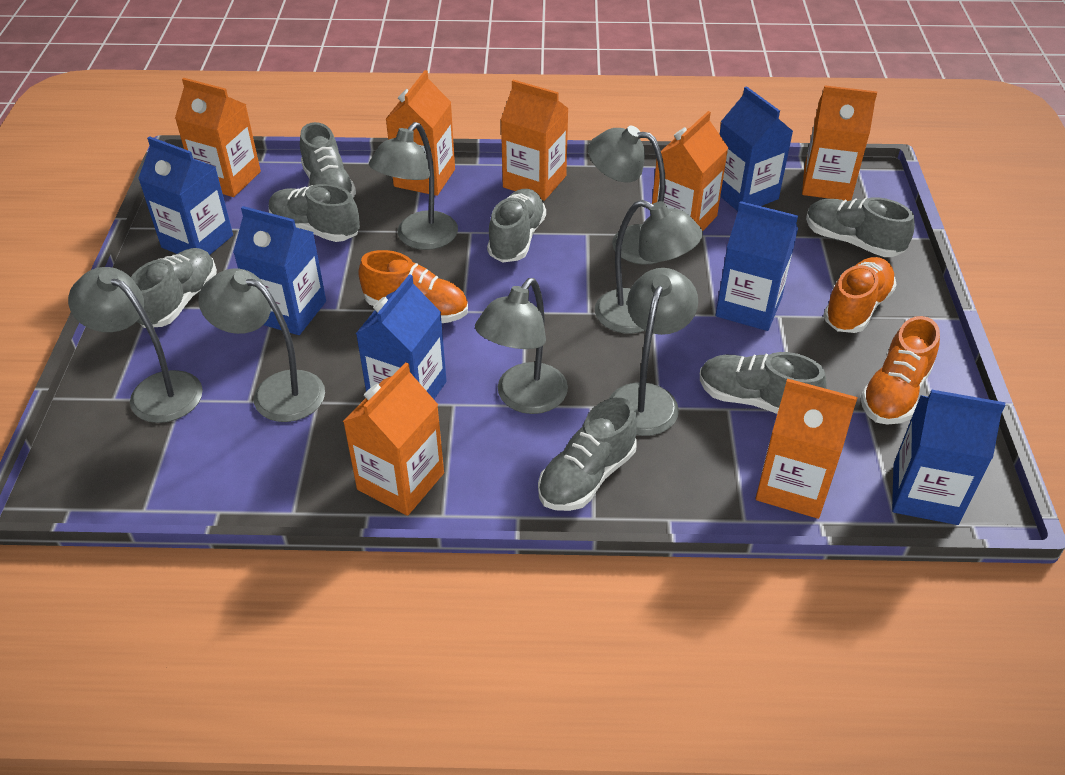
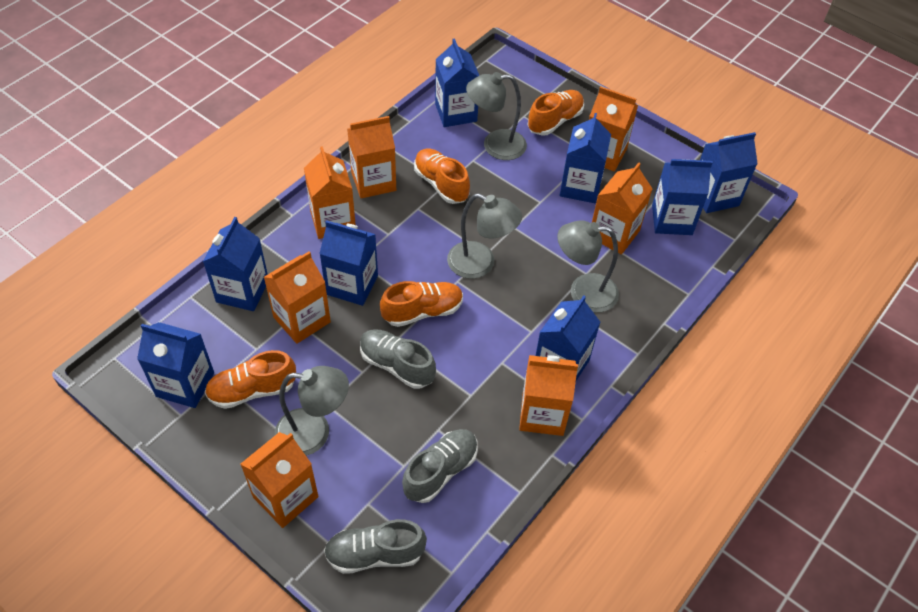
blue carton: [138,136,233,255] [233,206,326,335] [356,274,447,399] [716,201,798,331] [720,86,793,211] [892,390,1005,525] = 6 -> [137,322,214,408] [203,217,268,311] [319,220,378,306] [435,39,479,127] [536,295,600,381] [560,113,611,203] [652,159,713,235] [700,132,758,213] = 8
grey lamp: [68,267,203,423] [198,268,325,422] [369,122,458,250] [475,278,568,414] [588,126,666,265] [595,200,703,334] [609,268,698,436] = 7 -> [275,366,349,456] [447,193,522,279] [466,72,527,160] [557,220,619,312] = 4
grey shoe: [131,248,217,328] [269,184,360,242] [300,122,356,198] [487,189,546,263] [538,398,638,511] [700,352,827,414] [806,197,915,257] = 7 -> [324,519,427,574] [360,329,436,389] [402,429,478,503] = 3
orange shoe: [358,250,468,323] [823,257,897,333] [860,316,940,425] = 3 -> [205,350,296,409] [380,281,463,327] [414,148,470,204] [527,90,584,136] = 4

